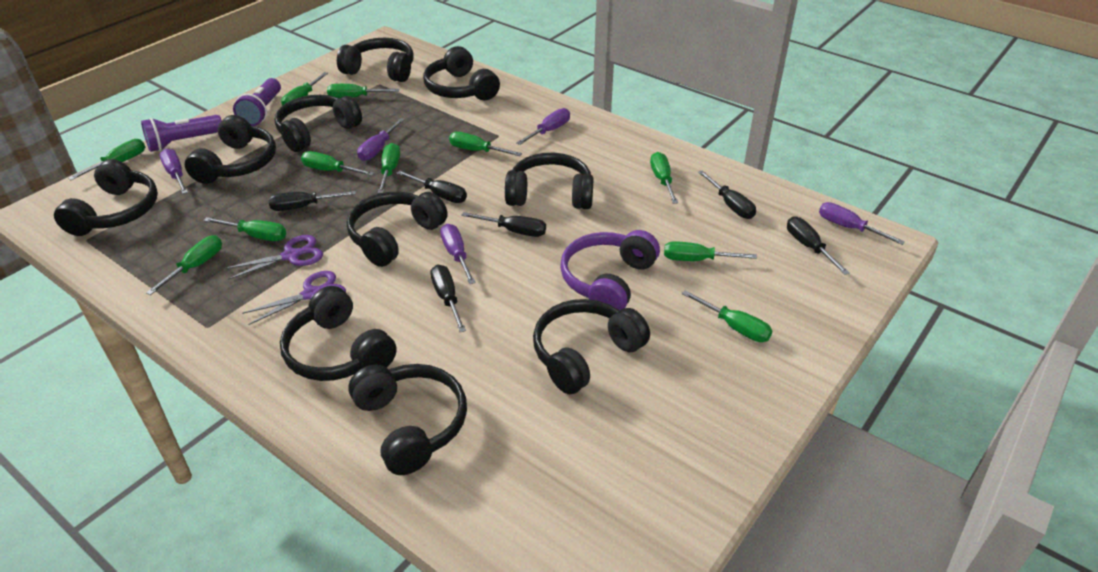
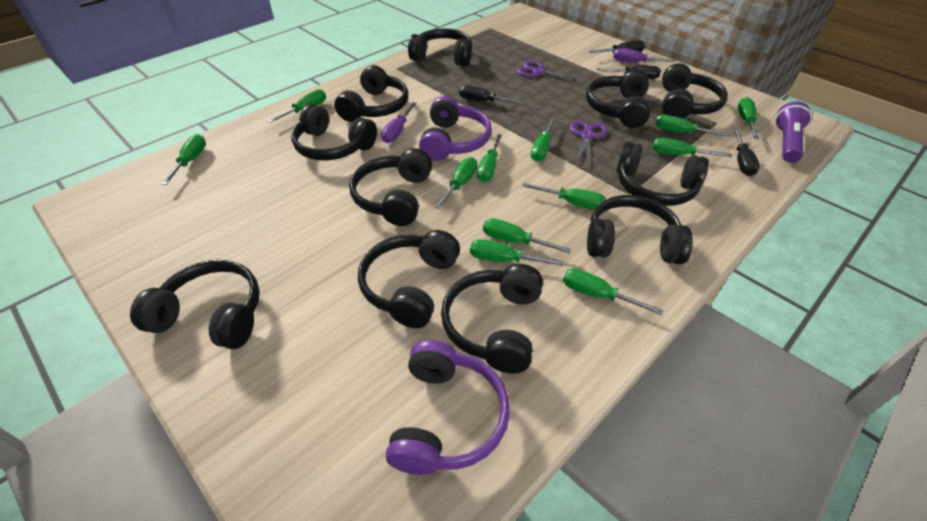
black headphones: [54,159,158,236] [185,115,276,184] [275,95,362,152] [280,286,397,381] [337,38,413,82] [347,192,448,267] [348,364,467,475] [423,46,500,100] [505,153,593,209] [533,299,650,394] = 10 -> [130,260,260,349] [291,104,377,161] [334,65,408,122] [349,148,432,226] [358,230,460,328] [408,28,472,66] [441,264,543,373] [586,70,650,128] [587,195,693,264] [617,142,709,206] [662,63,728,119] = 11
black screwdriver: [268,191,356,211] [397,171,467,203] [431,265,466,332] [461,212,546,237] [698,170,756,219] [787,217,850,275] = 6 -> [459,85,524,104] [588,40,645,54] [597,65,661,79] [733,128,760,176] = 4
green screwdriver: [68,139,145,180] [146,235,222,295] [203,217,286,241] [281,72,328,106] [301,151,374,176] [327,84,399,98] [378,143,400,194] [449,132,522,156] [650,152,678,204] [664,241,757,261] [682,290,772,342] = 11 -> [161,134,206,185] [268,89,326,123] [435,157,477,209] [470,239,564,266] [477,134,502,182] [483,218,571,253] [523,183,606,210] [531,118,556,162] [563,268,663,315] [652,138,732,157] [655,115,731,137] [738,97,759,140] = 12
purple flashlight: [141,115,222,152] [233,78,281,126] = 2 -> [775,102,812,163] = 1
purple headphones: [560,230,660,310] = 1 -> [386,340,510,475] [419,96,492,161] = 2
purple screwdriver: [159,149,188,194] [357,118,405,161] [440,224,476,284] [516,108,570,145] [819,202,905,245] = 5 -> [381,102,417,143] [613,48,675,62] = 2

